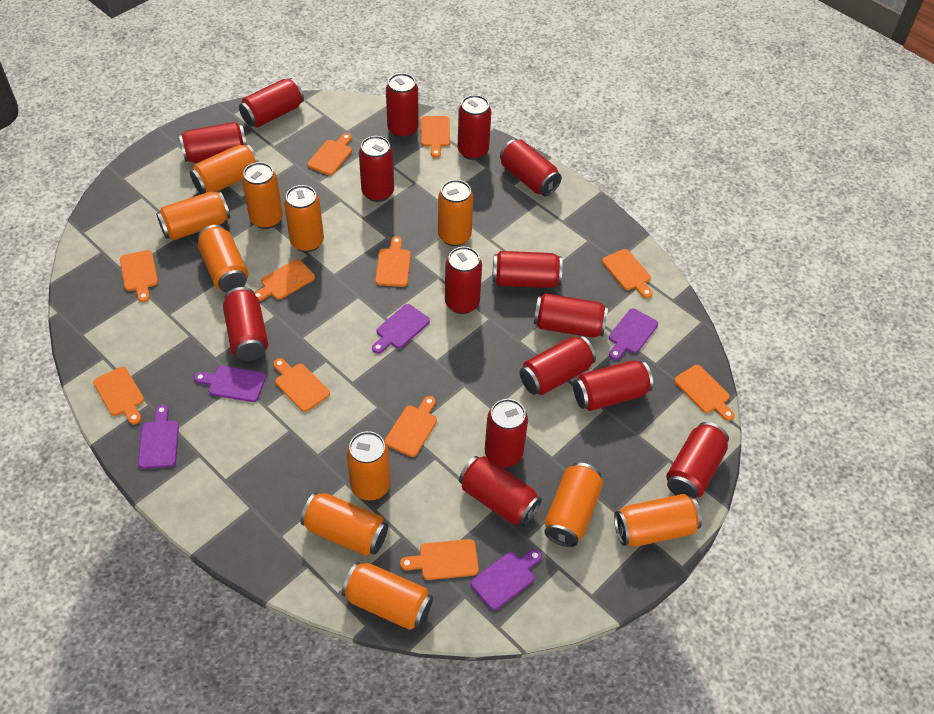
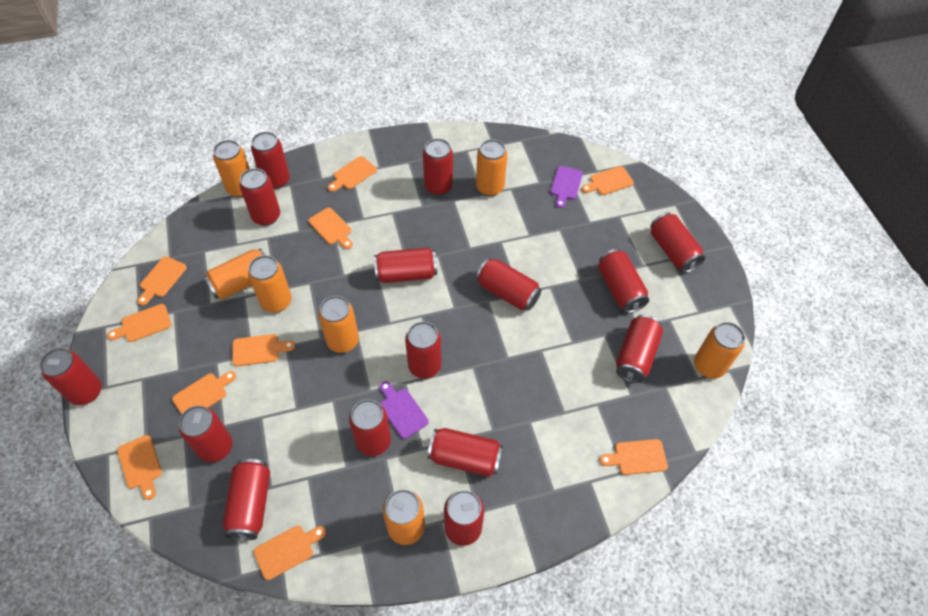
orange can: [156,191,230,240] [190,144,259,194] [198,225,248,292] [242,162,283,229] [284,185,324,252] [300,492,388,556] [342,562,433,630] [346,431,391,500] [438,180,473,246] [544,463,603,547] [614,494,702,547] = 11 -> [204,248,265,299] [213,140,250,197] [248,255,292,313] [318,296,359,353] [383,489,425,545] [476,139,507,196] [694,322,745,379] = 7
orange cutting board: [93,367,144,424] [120,250,158,302] [254,259,315,301] [273,358,330,412] [307,133,352,175] [375,236,411,287] [385,396,437,457] [400,539,479,580] [421,116,450,158] [602,249,653,298] [674,365,735,421] = 11 -> [107,304,171,342] [117,435,162,500] [137,256,187,306] [172,371,236,414] [232,334,295,366] [254,526,326,580] [309,208,353,249] [328,156,377,192] [582,166,634,195] [600,439,668,475] = 10
purple cutting board: [138,405,179,469] [194,366,266,402] [372,304,430,354] [471,549,542,610] [609,309,658,360] = 5 -> [380,381,429,439] [550,166,583,208] = 2

